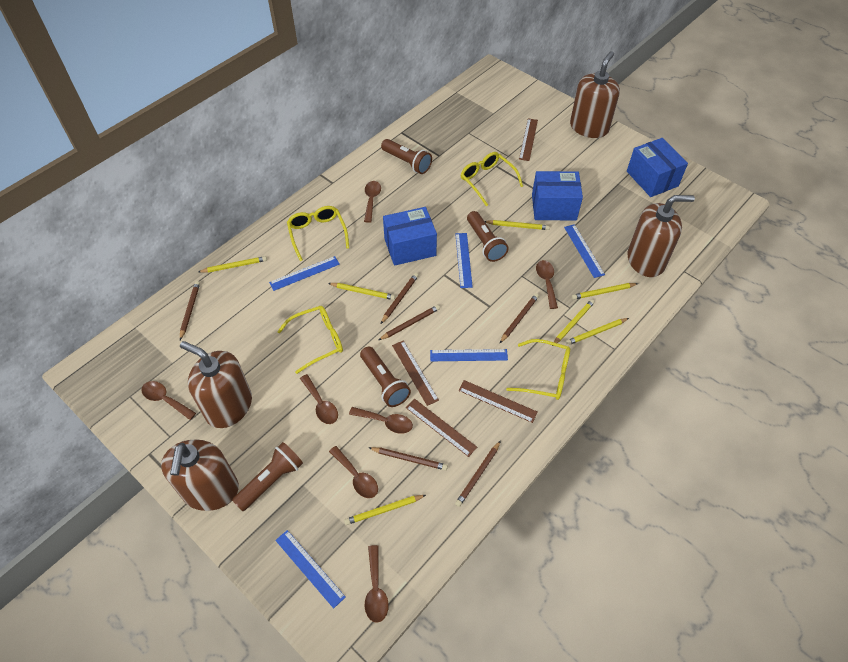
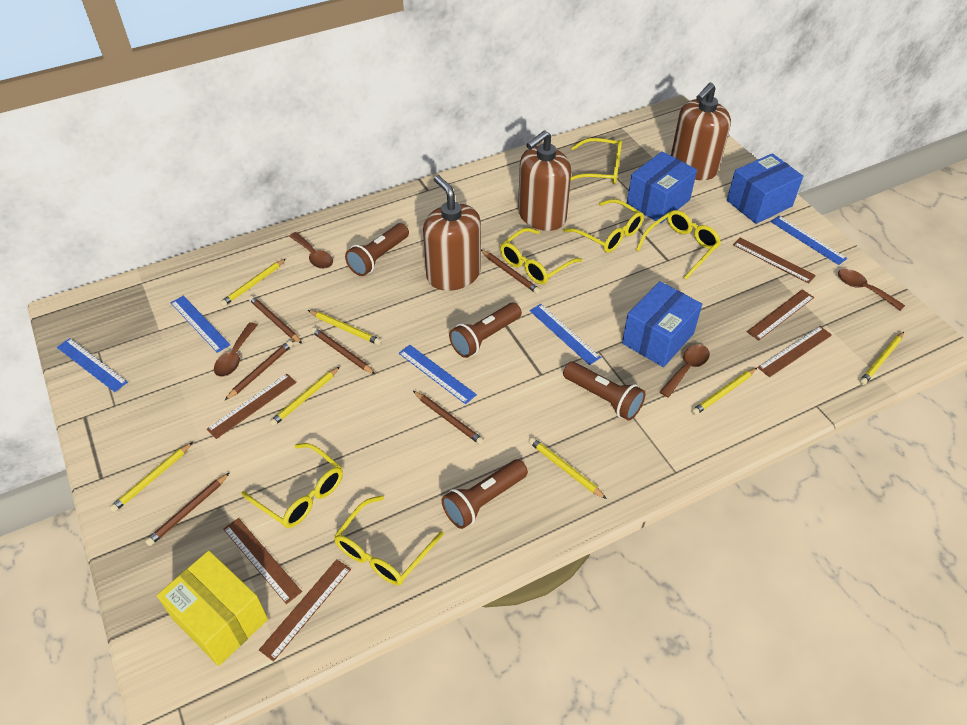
brown ruler: [392,340,439,406] [406,399,477,457] [458,380,538,423] [519,118,538,161] = 4 -> [207,373,297,439] [223,518,302,604] [259,559,351,662] [733,237,816,284] [747,289,814,341] [758,326,832,377] = 6
brown soap dispenser: [161,439,239,511] [180,341,252,428] [570,51,620,138] [628,195,695,277] = 4 -> [423,175,481,291] [518,130,571,231] [671,83,731,180] = 3
brown spoon: [141,381,196,420] [300,374,338,424] [329,446,378,498] [349,407,413,434] [364,181,381,223] [365,545,389,623] [536,260,558,309] = 7 -> [214,322,258,377] [289,232,333,269] [660,345,710,398] [838,269,905,311] = 4
yellow box: none = 0 -> [157,551,268,666] = 1
yellow glasses: [277,306,343,374] [287,206,349,261] [460,152,523,206] [506,339,570,400] = 4 -> [241,443,343,528] [334,495,444,585] [500,228,582,285] [563,199,644,253] [571,138,622,184] [636,210,721,279] = 6

